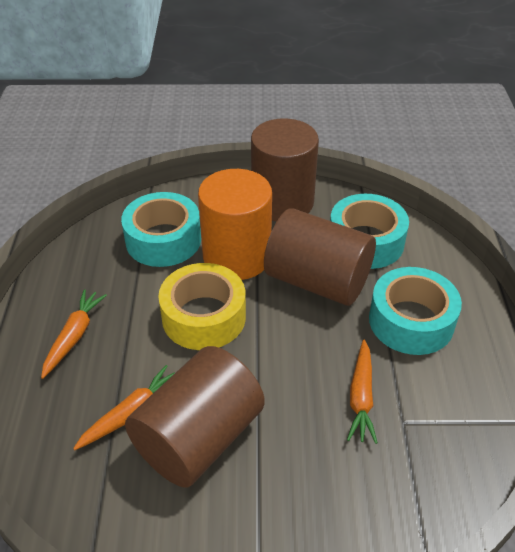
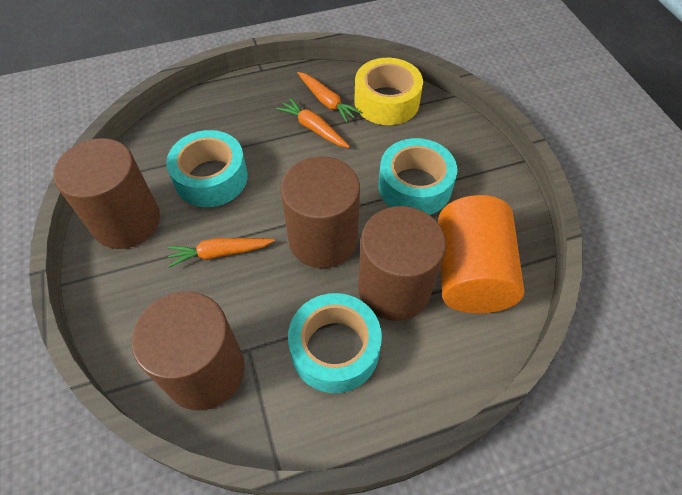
brown cylinder: [125,346,265,488] [251,119,319,221] [264,208,376,306] = 3 -> [53,138,160,249] [132,291,245,411] [281,157,360,268] [358,206,446,321] = 4

